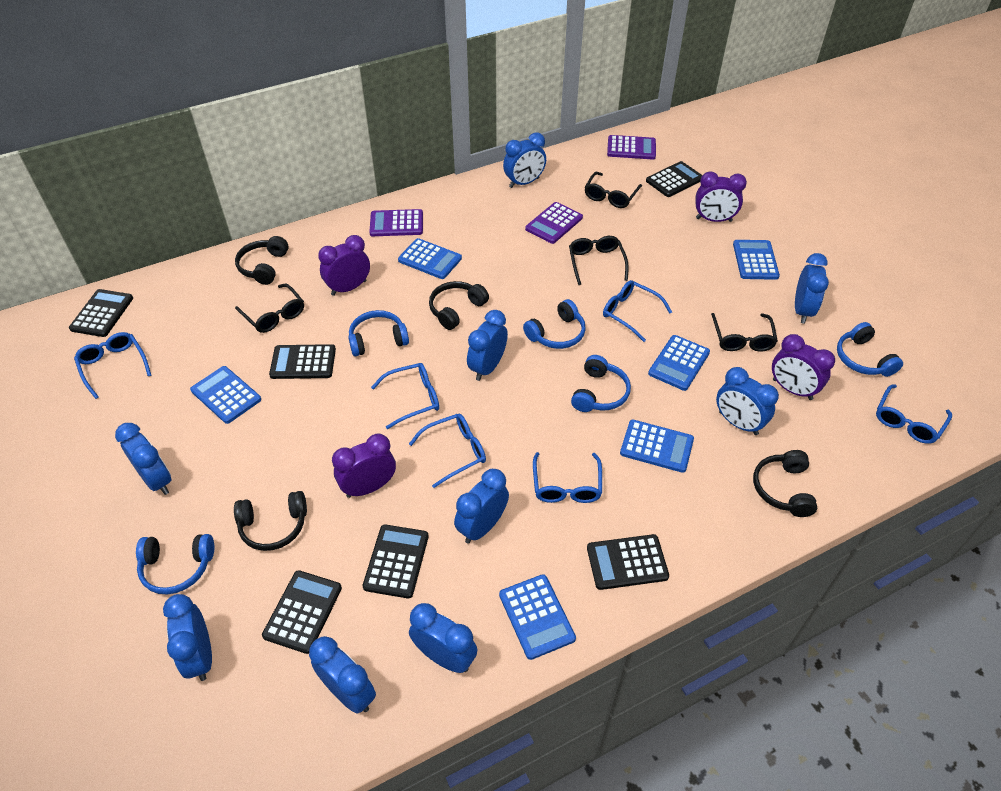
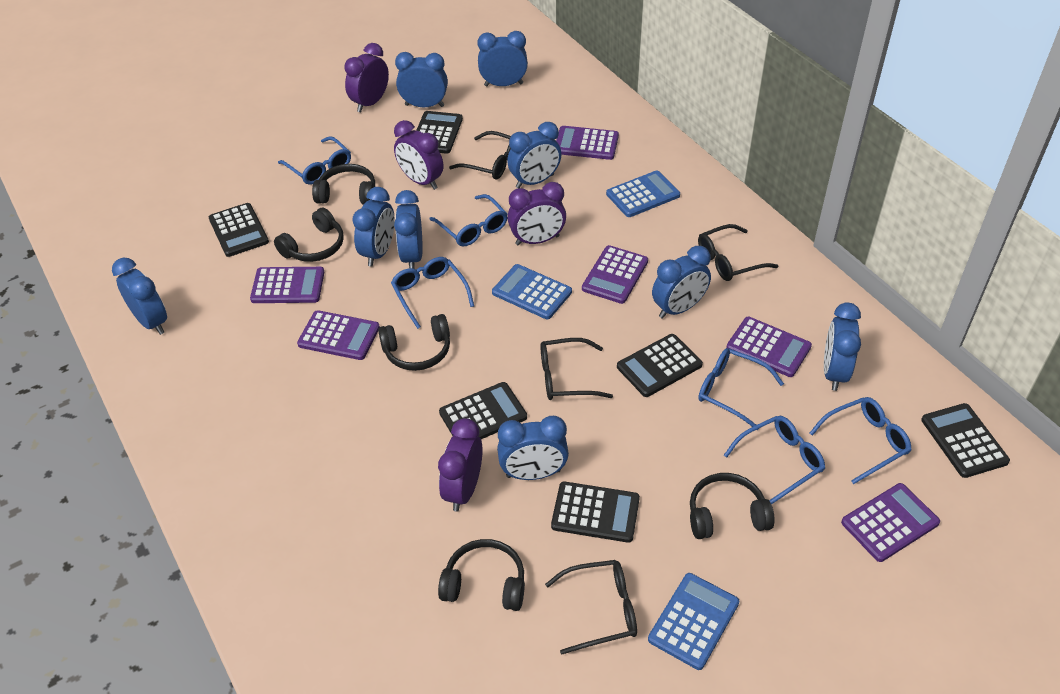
black headphones: [234,491,307,551] [235,236,289,285] [429,281,489,330] [753,450,817,517] = 4 -> [274,208,344,262] [312,164,375,205] [378,314,450,371] [438,539,525,611] [690,473,775,539] = 5
blue calculator: [190,366,261,424] [398,238,462,279] [499,574,576,660] [620,419,694,473] [648,335,710,391] [733,240,780,280] = 6 -> [492,264,572,319] [606,170,680,217] [648,573,739,670] = 3
blue headphones: [136,534,214,595] [348,310,409,356] [523,299,586,349] [571,355,631,412] [837,322,903,377] = 5 -> none = 0
purple calculator: [369,209,423,236] [525,202,583,244] [607,135,656,160] = 3 -> [250,267,324,303] [297,310,380,360] [556,126,619,160] [582,245,648,304] [726,317,812,377] [841,483,940,562] = 6

